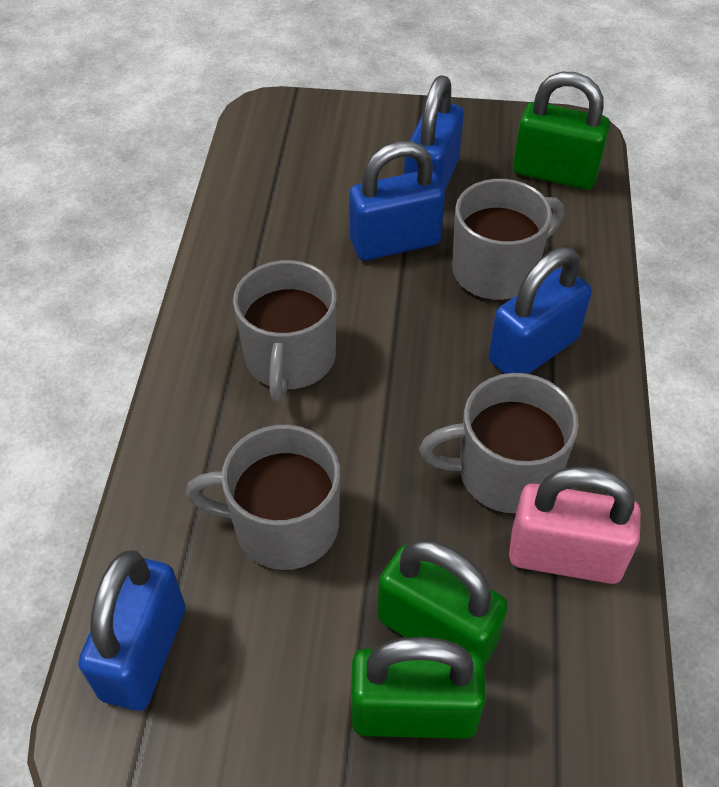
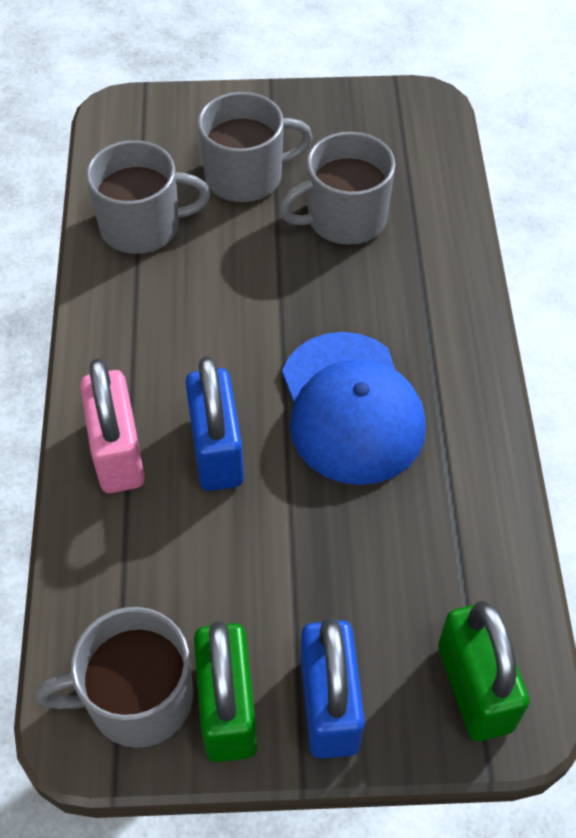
blue cap: none = 0 -> [282,332,426,485] = 1
blue padlock: [78,550,185,711] [349,141,445,260] [404,76,464,192] [489,247,592,374] = 4 -> [185,356,244,491] [301,618,365,759] = 2
green padlock: [351,637,486,739] [378,539,508,667] [513,72,610,190] = 3 -> [194,621,257,762] [438,601,530,741] = 2

